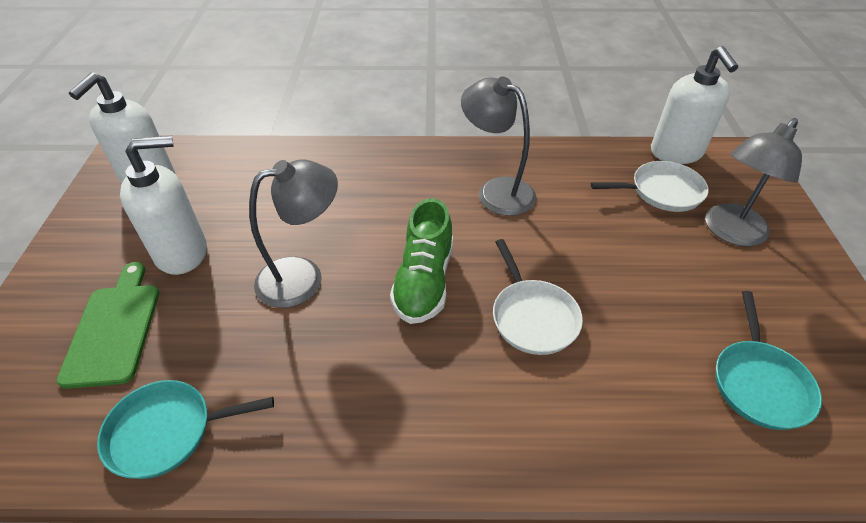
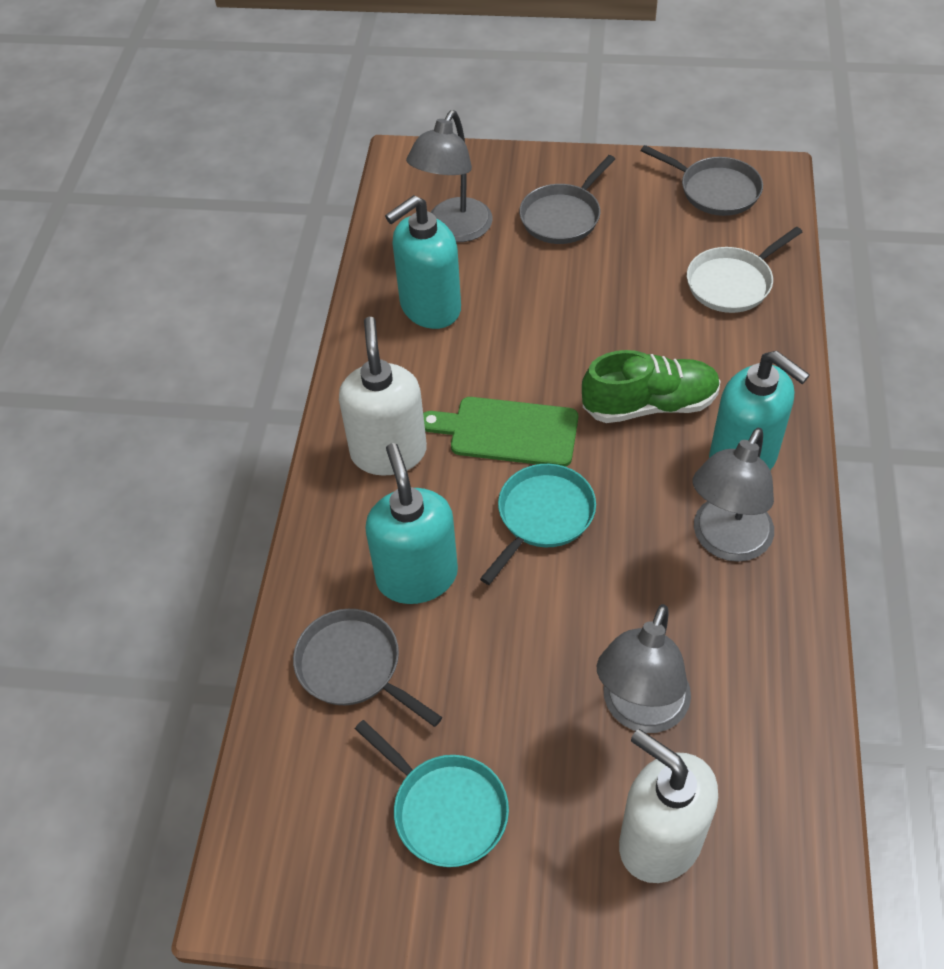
grey pan: none = 0 -> [293,609,442,727] [519,155,615,244] [641,145,763,216] = 3
turquoise soap dispenser: none = 0 -> [365,443,458,604] [385,195,461,329] [709,351,810,470] = 3
white pan: [493,239,583,355] [591,161,709,212] = 2 -> [687,227,802,313] = 1
white soap dispenser: [69,72,175,184] [120,136,207,275] [651,46,738,164] = 3 -> [339,317,427,476] [619,729,718,883] = 2

